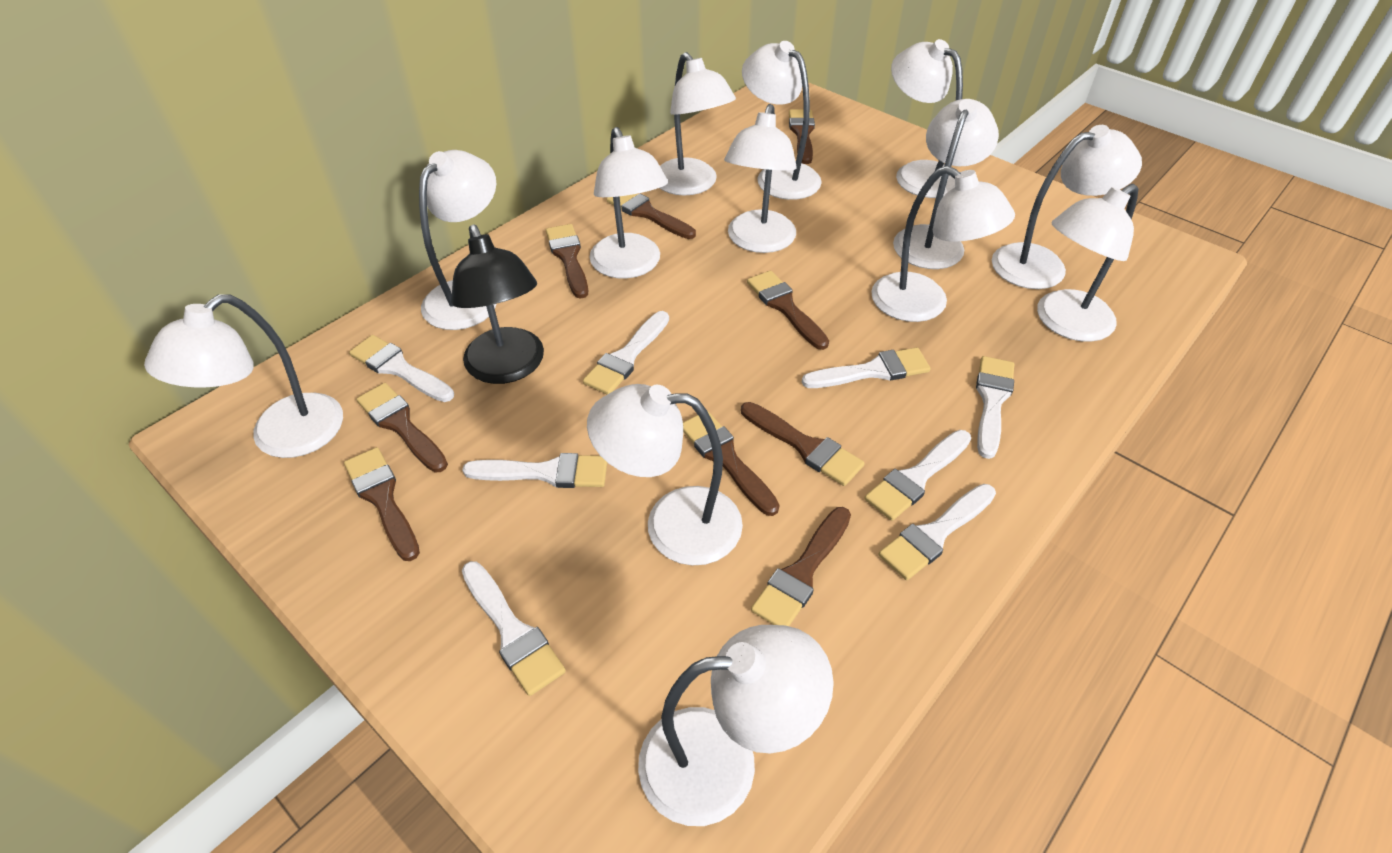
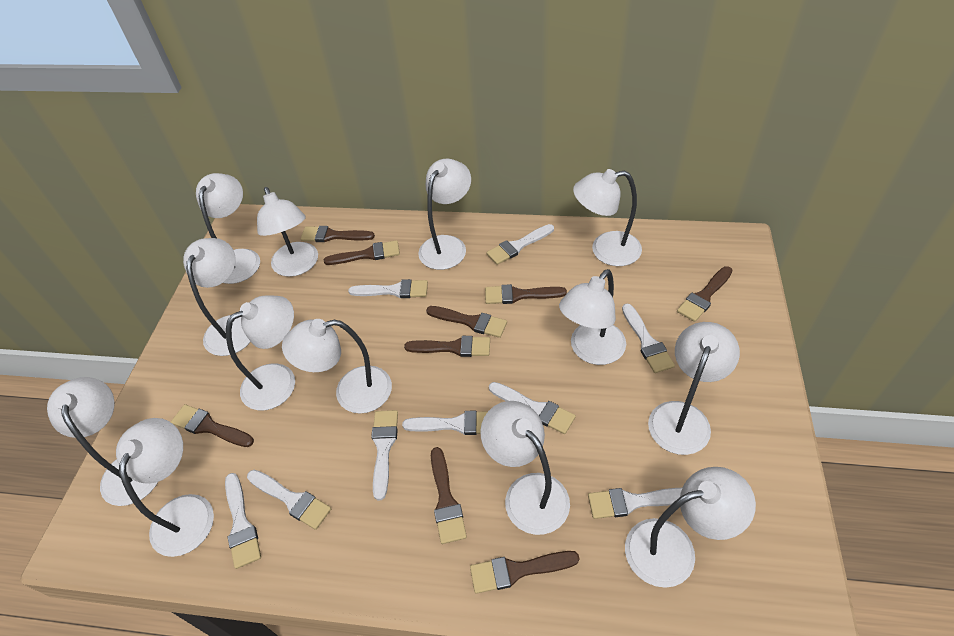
black lamp: [451,225,544,384] = 1 -> none = 0
white brush: [349,335,454,402] [462,453,607,488] [462,561,566,696] [583,311,669,395] [802,347,930,388] [864,430,971,521] [879,484,996,580] [976,356,1014,459] = 8 -> [225,473,261,569] [247,470,331,530] [348,279,428,298] [371,410,398,500] [402,411,487,435] [487,224,554,265] [489,382,576,434] [588,488,682,519] [622,303,675,373] = 9

